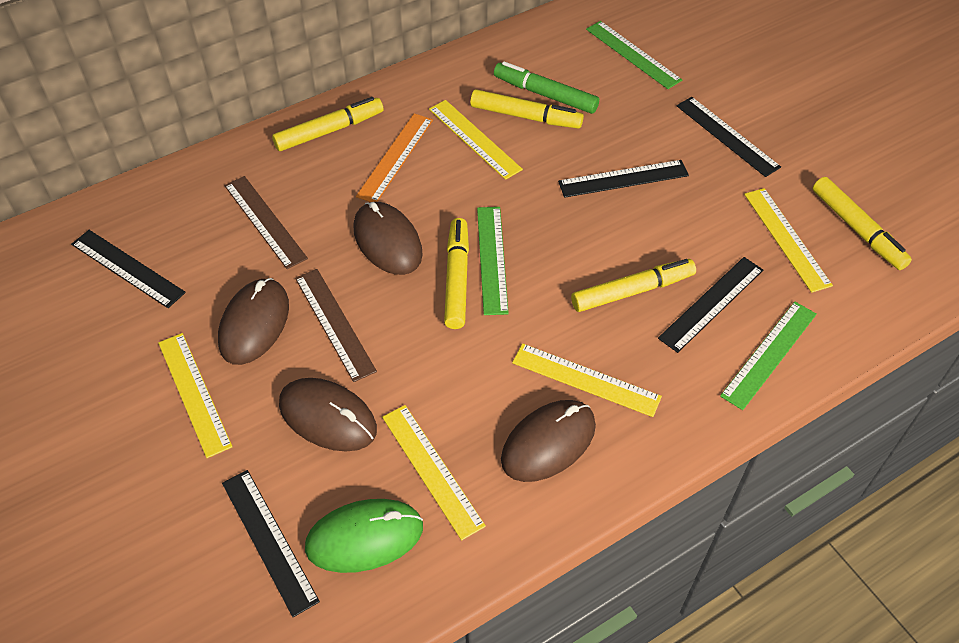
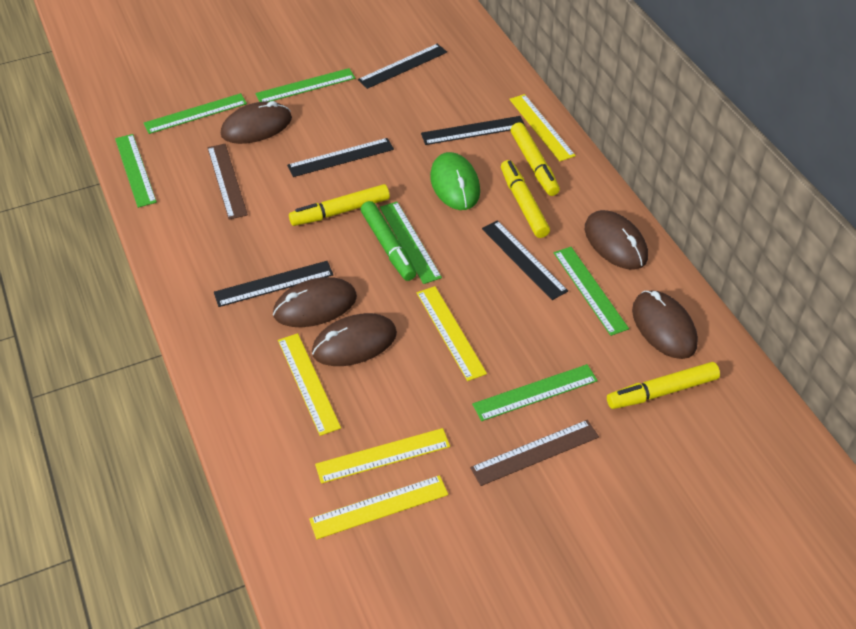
brown mouse: [218,278,289,365] [279,378,377,452] [353,202,423,275] [501,400,596,482] = 4 -> [221,101,292,144] [273,277,357,327] [312,313,397,366] [585,210,648,270] [632,290,698,359] = 5
green ruler: [477,207,509,315] [586,21,682,89] [720,302,817,410] = 3 -> [115,134,157,208] [144,93,247,134] [255,68,355,102] [380,202,442,284] [472,364,598,421] [554,247,629,336] = 6
orange ruler: [356,113,433,202] = 1 -> none = 0
yellow marker: [272,97,383,151] [444,218,469,329] [470,89,584,129] [571,259,696,312] [813,177,912,270] = 5 -> [289,184,390,226] [501,160,550,238] [511,123,560,196] [607,362,720,409] = 4

